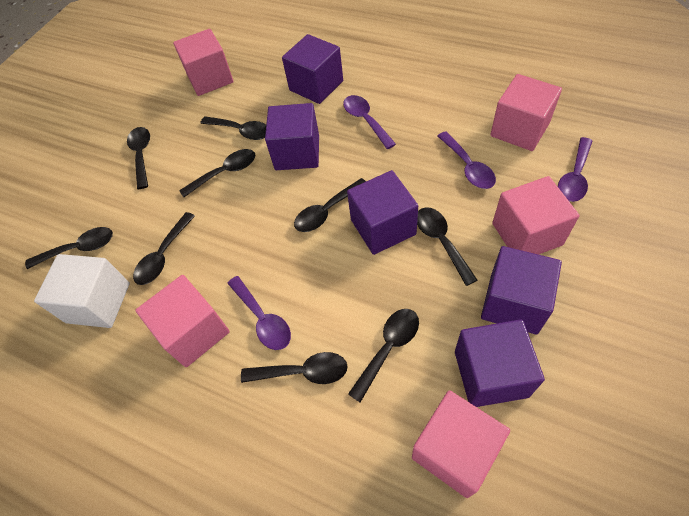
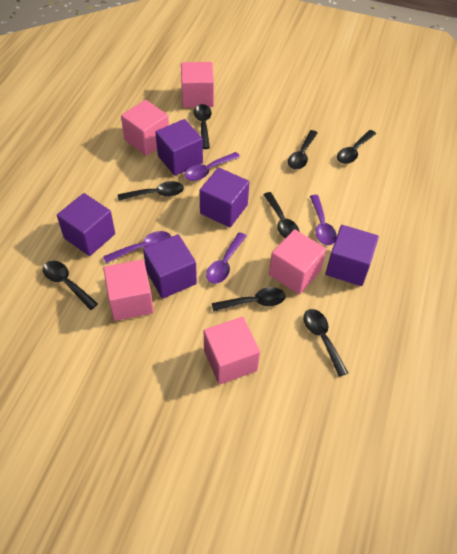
black spoon: [25,227,113,269] [127,127,150,189] [133,212,195,285] [179,149,255,197] [201,116,266,140] [241,352,348,384] [294,178,366,232] [348,309,419,402] [417,207,477,286] = 9 -> [43,261,98,310] [118,181,184,201] [194,104,212,149] [212,287,285,312] [263,192,299,238] [288,130,317,170] [303,309,348,377] [337,130,376,164] = 8
white cube: [34,254,130,328] = 1 -> none = 0

